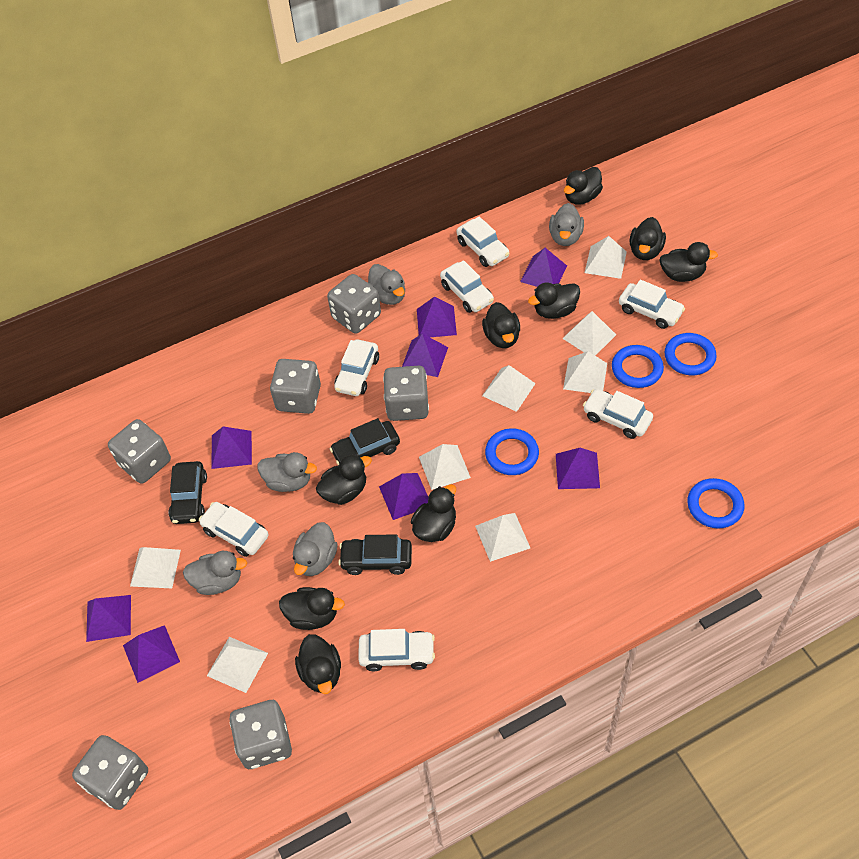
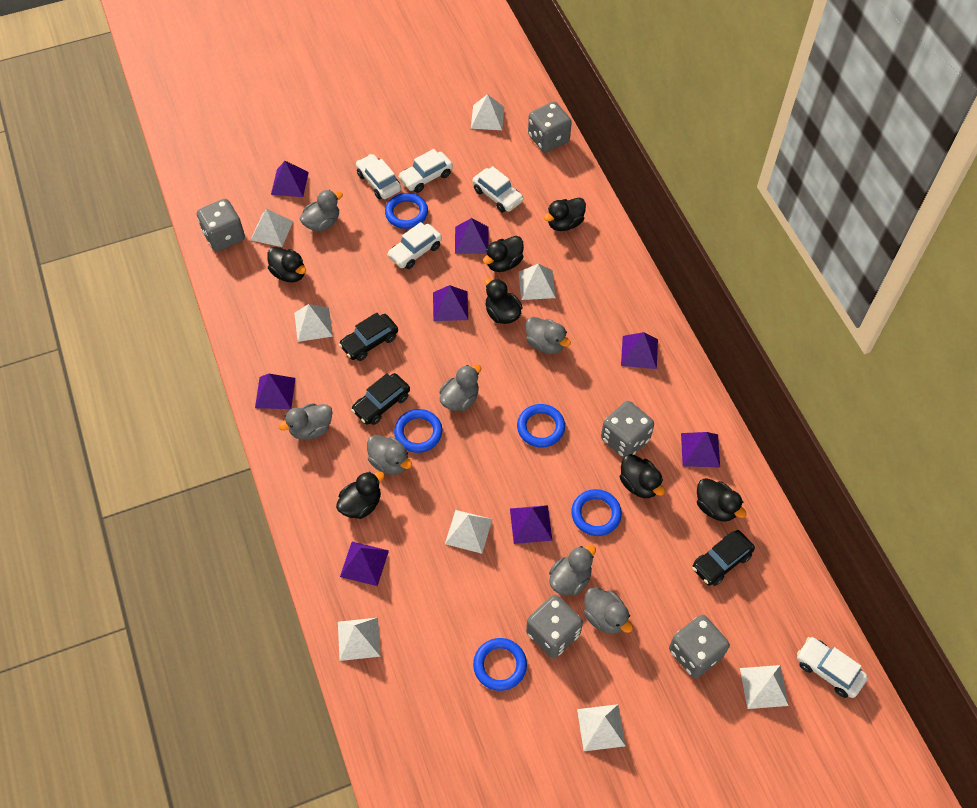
black duck: [279,587,345,630] [295,634,341,694] [316,454,372,505] [411,484,456,542] [482,302,520,348] [528,283,580,319] [564,167,603,205] [629,217,666,260] [660,242,718,282] = 9 -> [267,247,306,282] [336,471,385,519] [483,236,524,272] [484,278,523,324] [544,197,586,231] [620,454,665,498] [697,478,746,522] = 7
blue ring: [485,428,539,475] [612,345,664,388] [665,333,717,375] [687,478,744,528] = 4 -> [385,193,428,229] [394,409,443,453] [473,638,527,691] [517,404,565,447] [571,489,622,536] = 5
grey dice: [72,735,148,810] [108,419,171,484] [229,700,292,769] [270,359,321,414] [327,274,381,334] [383,366,429,421] = 6 -> [197,199,245,252] [526,595,583,658] [528,102,572,153] [601,401,654,458] [669,615,730,678] = 5
grey duck: [183,551,247,595] [257,452,317,492] [293,522,338,576] [367,264,405,305] [549,203,584,246] = 5 -> [279,403,332,440] [300,190,343,231] [367,435,412,475] [439,364,481,411] [526,317,571,354] [549,545,596,596] [584,587,633,634] = 7
white car: [199,502,269,557] [334,339,379,396] [358,629,435,672] [440,260,494,313] [456,217,509,267] [583,389,653,439] [619,280,685,329] = 7 -> [356,154,401,199] [387,222,442,269] [398,149,453,193] [472,166,524,213] [797,637,868,698] = 5

